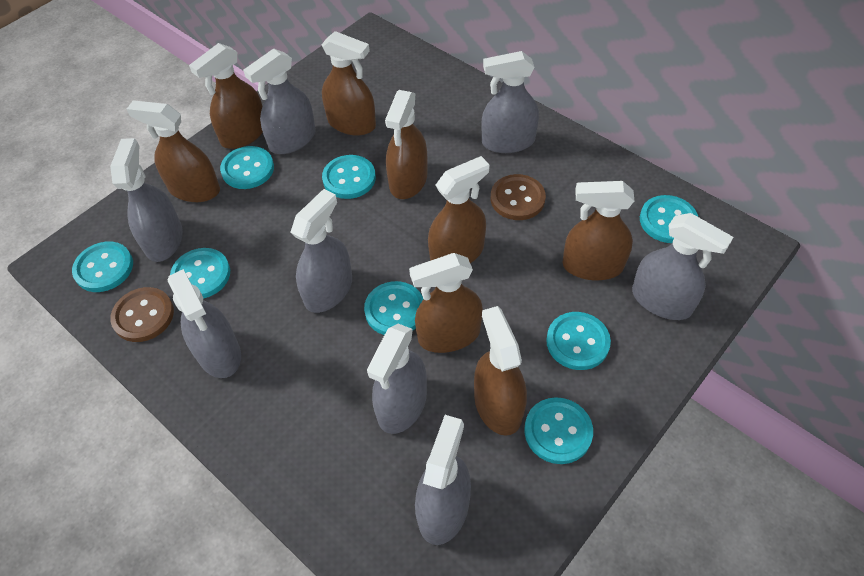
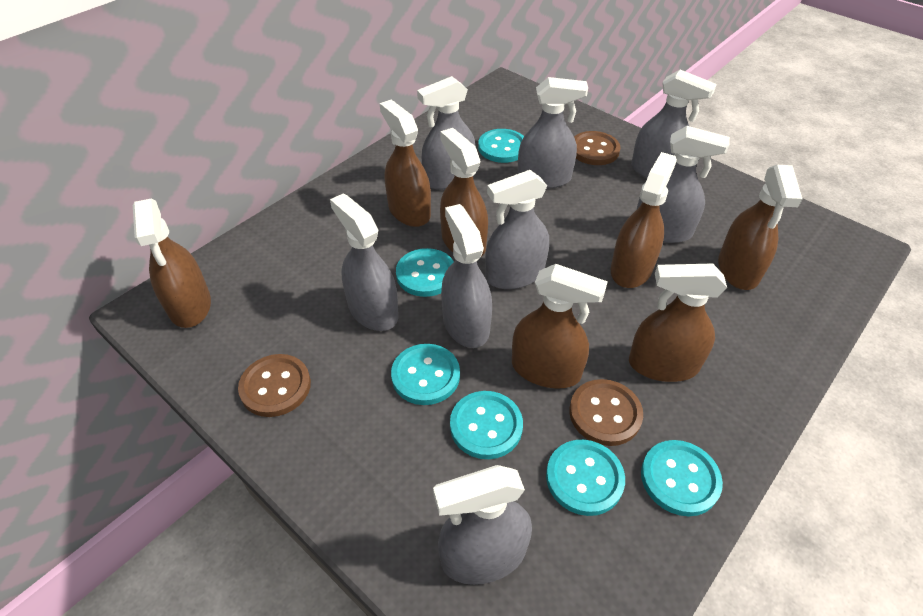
brown button: [110,287,174,342] [491,174,546,220] = 2 -> [238,354,311,417] [569,379,643,446] [574,131,621,165] = 3
brown spray bottle: [127,100,220,202] [189,43,263,149] [322,31,376,135] [385,90,427,199] [409,253,483,353] [428,156,490,263] [474,306,527,436] [562,181,635,280] = 8 -> [133,199,211,328] [379,100,431,227] [440,128,488,257] [512,264,608,388] [611,152,677,288] [629,264,727,382] [718,165,802,290] = 7
turquoise button: [72,241,133,292] [170,248,230,299] [220,146,274,189] [322,155,376,199] [364,281,424,335] [524,397,593,464] [546,312,611,370] [640,195,698,243] = 8 -> [391,344,460,405] [396,248,454,297] [450,391,523,459] [478,129,524,163] [546,440,625,516] [641,440,723,516] = 6

